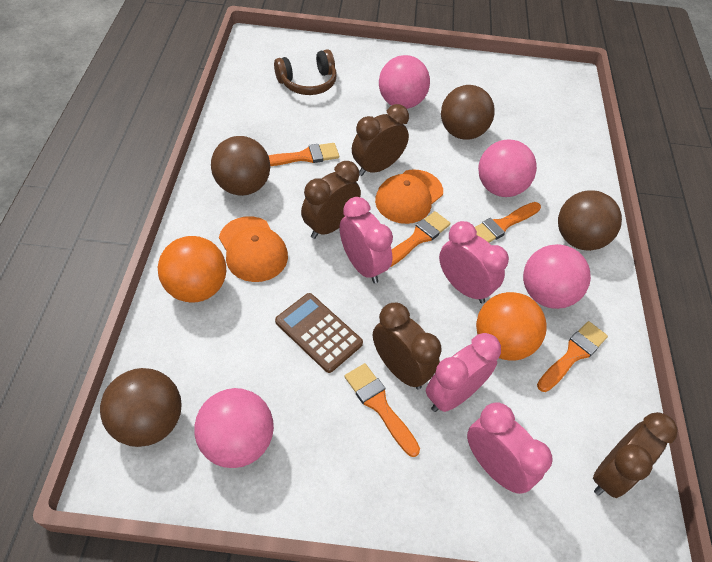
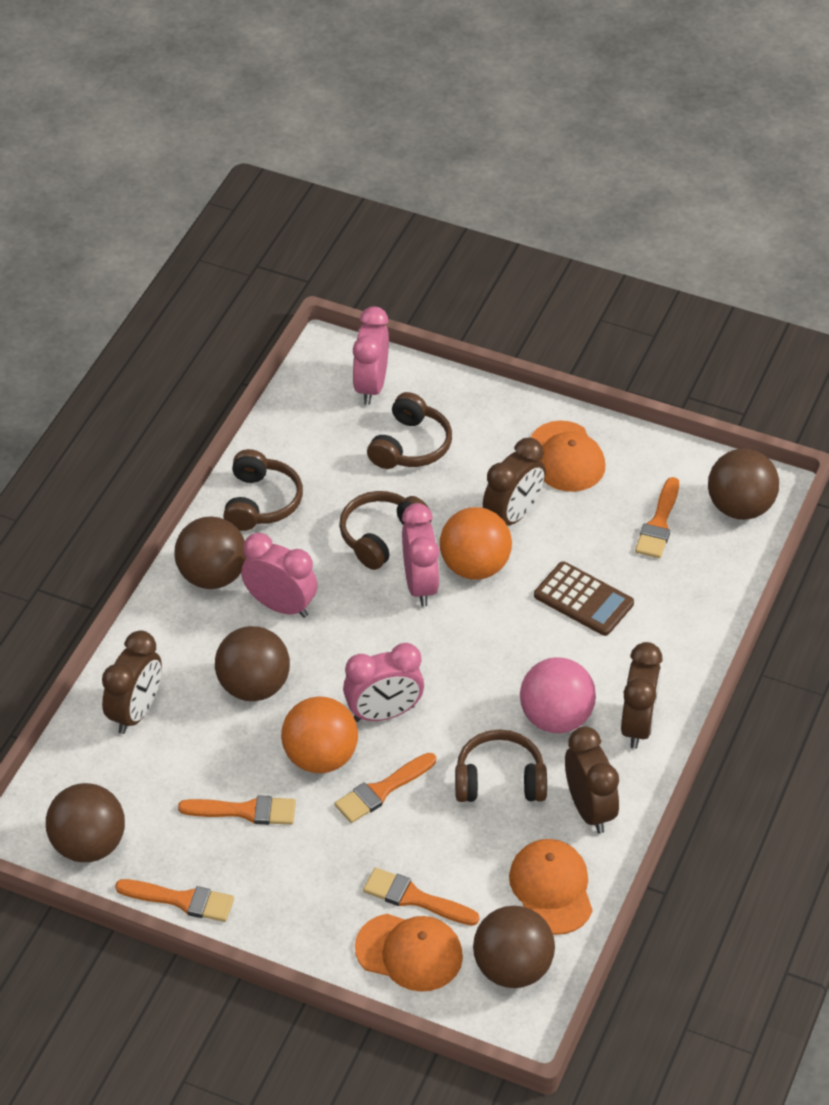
brown ball: [100,368,181,447] [211,136,270,196] [441,85,495,140] [558,190,622,251] = 4 -> [46,783,125,862] [174,517,247,589] [215,626,290,701] [473,906,555,988] [708,448,779,520] = 5
brown headphones: [274,49,337,95] = 1 -> [223,449,303,531] [339,491,431,570] [367,392,452,469] [455,730,547,802] = 4
orange cap: [219,216,288,282] [375,169,443,224] = 2 -> [355,914,463,992] [509,839,593,935] [531,421,605,492] = 3
pink ball: [195,388,274,468] [379,55,430,109] [478,140,537,197] [523,244,591,309] = 4 -> [520,657,596,733] = 1

